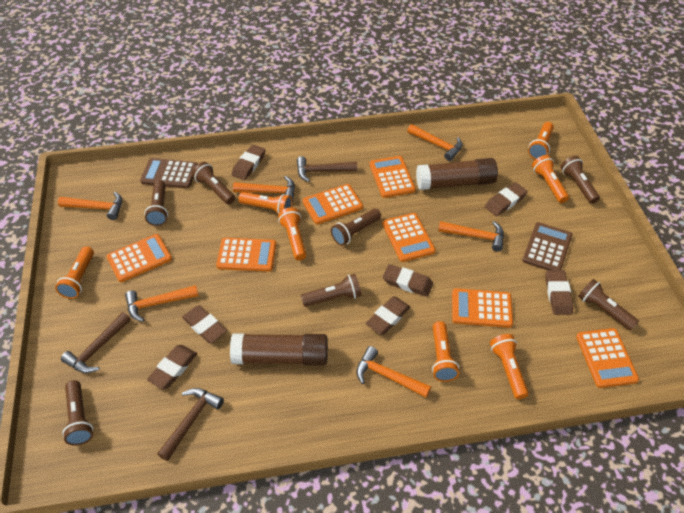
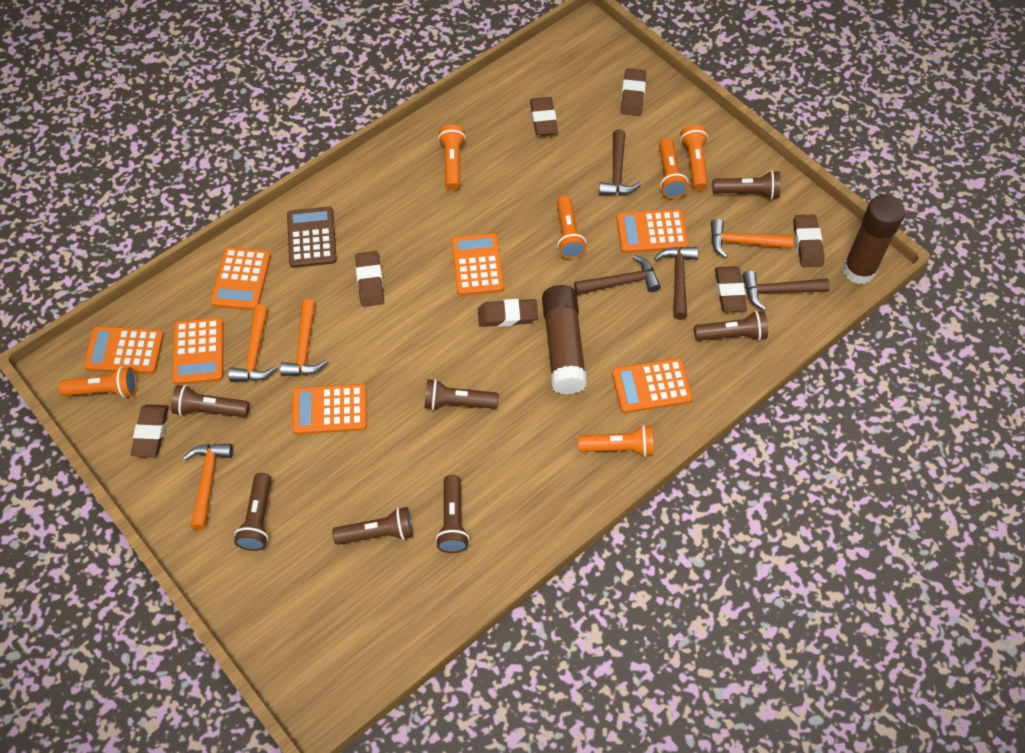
brown calculator: [140,158,198,189] [522,222,572,270] = 2 -> [287,206,337,268] = 1
brown hammer: [61,312,131,373] [157,388,224,461] [297,156,357,182] = 3 -> [574,255,661,295] [599,129,641,195] [654,247,698,320] [742,271,830,311] = 4
orange flashlight: [55,246,94,299] [238,192,292,214] [278,207,306,260] [432,321,459,382] [490,334,529,399] [528,122,554,159] [532,155,569,203] = 7 -> [58,367,137,398] [438,125,466,190] [557,196,586,259] [578,425,654,457] [659,138,688,198] [680,125,708,190] = 6
orange hammer: [58,192,122,220] [125,285,199,322] [233,176,295,202] [356,346,431,398] [407,124,463,161] [438,221,504,252] = 6 -> [183,443,233,530] [228,304,277,381] [280,299,328,376] [711,219,793,258] = 4

